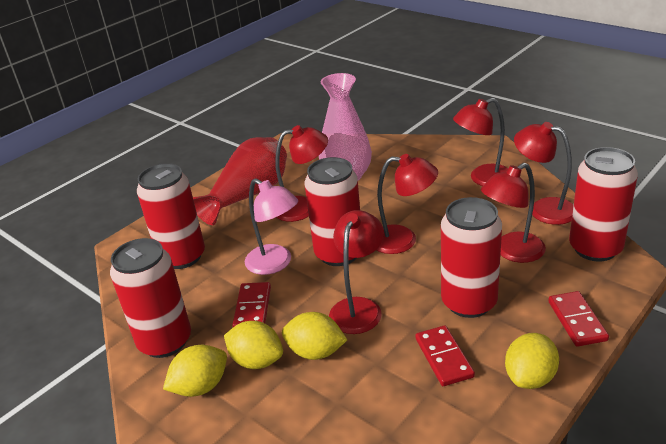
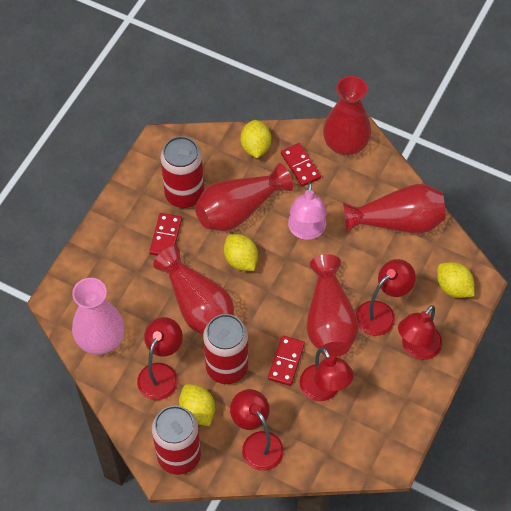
red can: [110,238,191,358] [137,163,205,269] [304,157,360,266] [441,197,502,318] [569,147,638,262] = 5 -> [152,406,201,475] [160,136,204,208] [203,314,248,384] = 3
red lamp: [275,125,328,222] [329,210,384,334] [376,154,438,254] [453,98,508,186] [481,163,546,263] [514,122,573,225] = 6 -> [137,317,183,400] [230,389,284,471] [299,348,354,401] [356,259,416,336] [398,305,442,360] = 5
red vase: [193,137,287,225] = 1 -> [153,246,234,334] [195,163,293,231] [306,254,359,357] [323,76,371,155] [343,184,446,233] = 5

